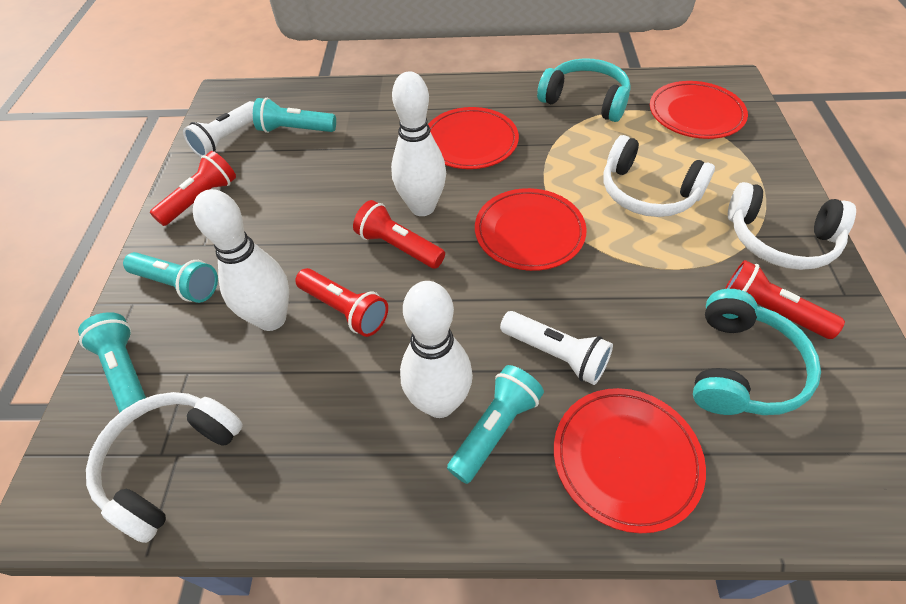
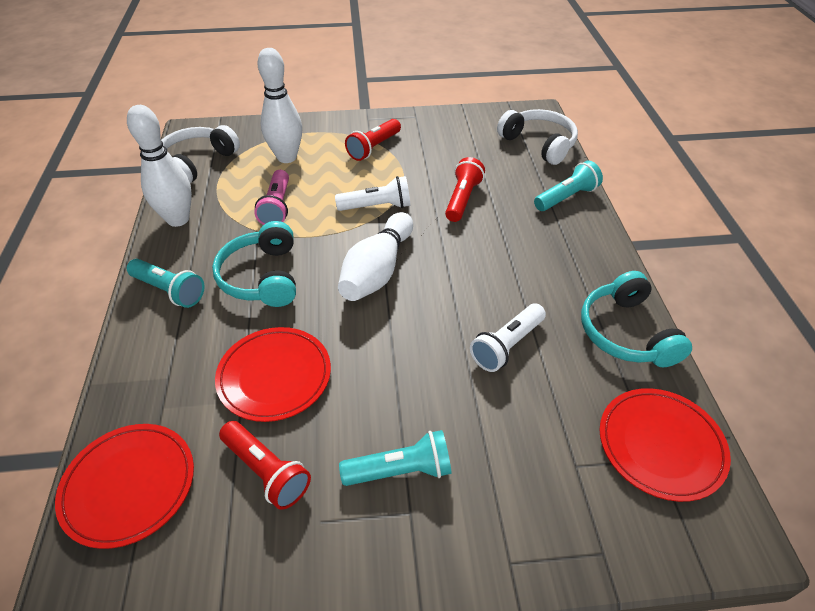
pink flashlight: none = 0 -> [254,170,289,225] = 1
red flashlight: [150,151,236,226] [295,268,388,337] [353,200,445,269] [725,260,845,339] = 4 -> [219,421,311,510] [345,119,401,161] [445,157,485,222] = 3
red plate: [428,107,519,169] [475,188,587,271] [554,388,706,533] [650,81,748,139] = 4 -> [55,424,194,549] [215,327,331,422] [599,388,731,502] = 3
turquoise flashlight: [78,312,146,413] [123,252,218,303] [253,98,336,133] [447,365,544,484] = 4 -> [127,259,205,308] [339,430,452,486] [534,160,603,211] = 3
white headphones: [86,392,243,543] [603,135,715,217] [728,182,856,270] = 3 -> [161,125,240,184] [497,109,578,165] = 2

